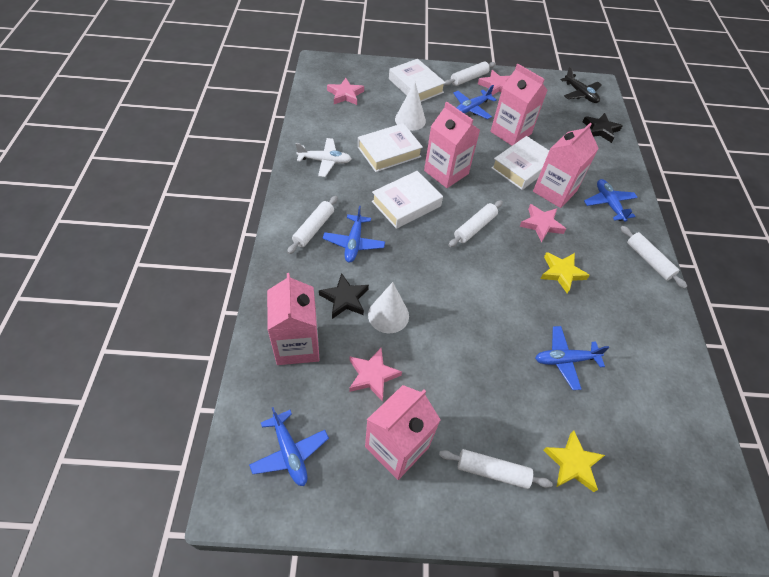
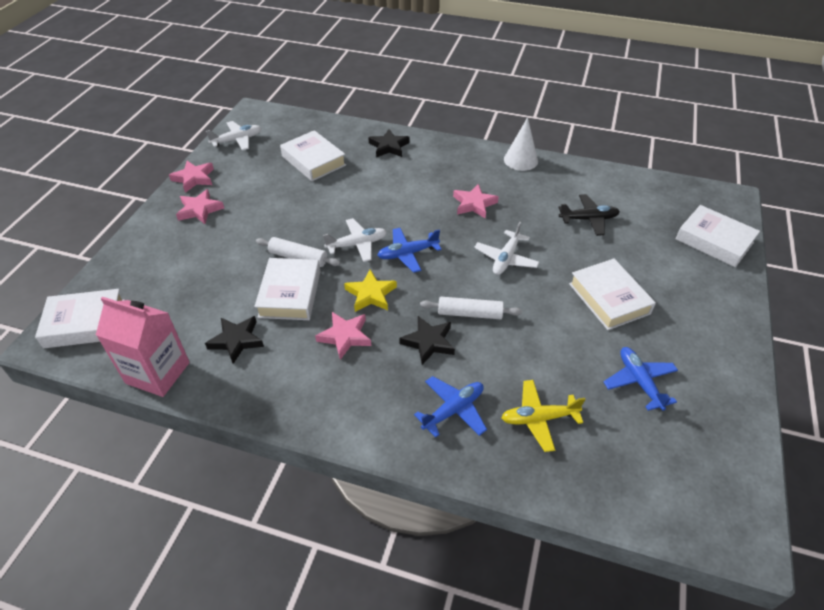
black star: [319,273,369,319] [583,113,623,143] = 2 -> [205,316,264,364] [368,129,410,157] [399,316,455,365] = 3
blue plane: [249,407,329,486] [323,206,385,263] [453,85,497,119] [535,326,609,390] [584,179,638,222] = 5 -> [377,228,441,273] [414,376,487,438] [603,347,678,411] = 3
pink carton: [267,273,320,365] [365,385,441,480] [424,102,480,188] [490,64,547,146] [533,123,599,208] = 5 -> [96,297,190,397] = 1
white book: [358,123,423,172] [372,171,443,229] [389,59,446,102] [491,136,549,190] = 4 -> [35,289,125,348] [254,258,321,320] [280,130,346,181] [569,258,656,330] [676,205,760,267] = 5
white cone: [368,282,409,333] [395,82,426,131] = 2 -> [504,117,538,171] = 1
white plane: [296,138,351,177] = 1 -> [206,121,262,151] [323,218,387,262] [474,222,540,275] = 3
white rolling pin: [287,196,338,254] [439,449,553,489] [444,61,496,86] [448,200,503,247] [621,226,687,289] = 5 -> [256,237,340,267] [420,297,522,319] = 2
yellow plane: none = 0 -> [501,380,585,452] = 1
yellow star: [541,252,590,293] [543,431,605,492] = 2 -> [344,269,397,312] = 1

